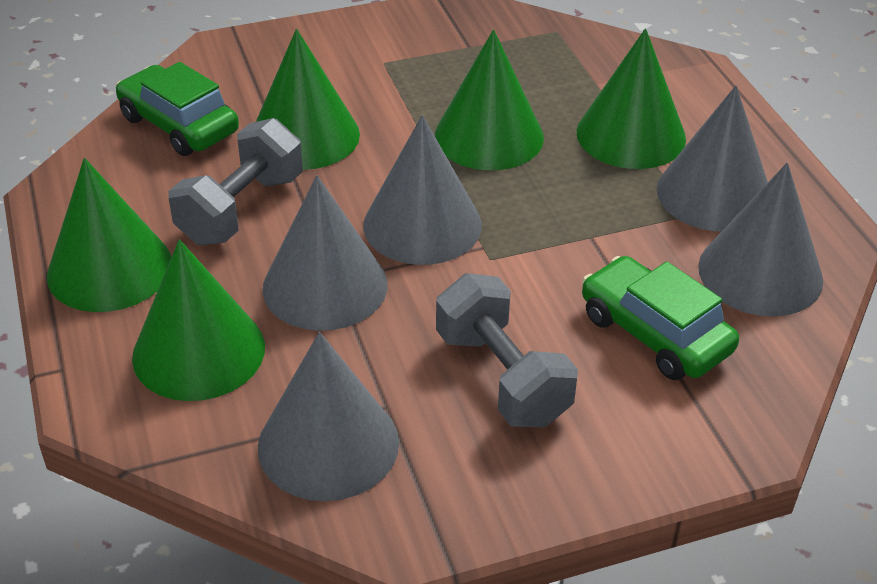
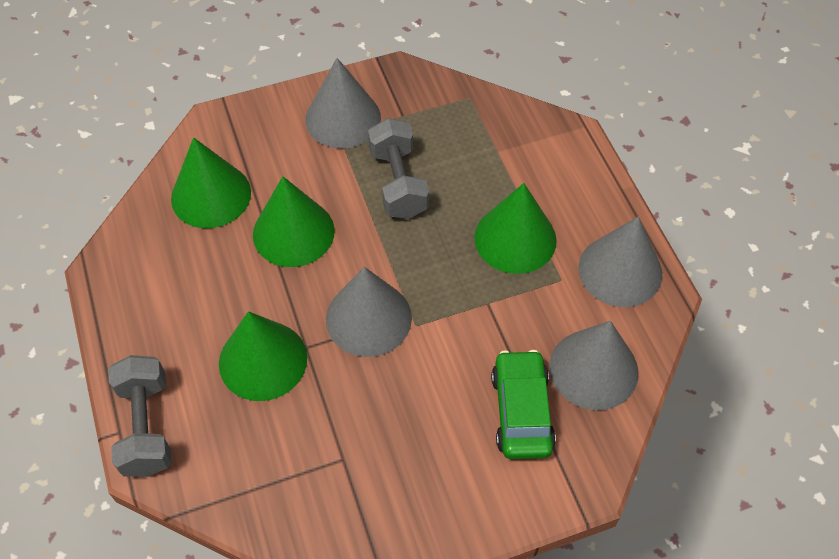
green car: [116,62,239,156] [582,256,739,380] = 2 -> [491,350,556,459] = 1
green cone: [47,158,171,312] [132,239,265,401] [256,29,360,170] [435,29,544,170] [577,28,686,169] = 5 -> [171,137,251,228] [219,311,307,401] [253,176,335,267] [474,183,557,274] = 4
grey cone: [258,332,399,501] [262,175,388,331] [363,115,482,265] [657,85,768,232] [698,162,823,317] = 5 -> [305,58,381,149] [326,267,412,357] [549,321,638,410] [578,217,662,307] = 4

